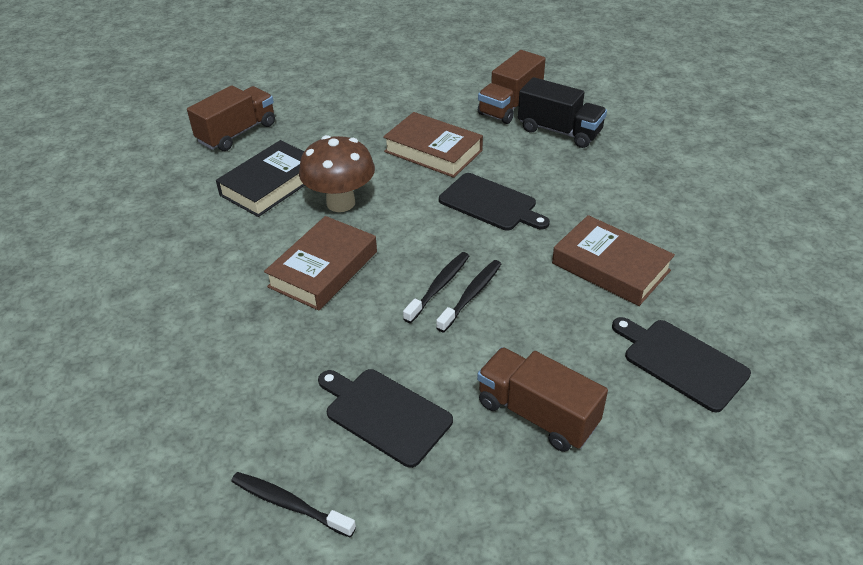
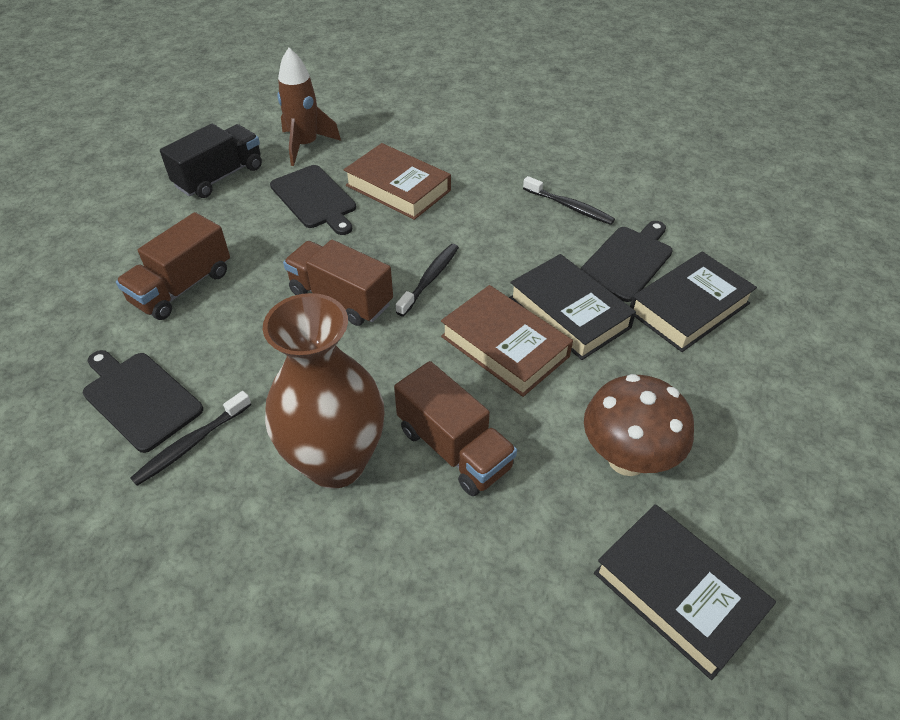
black book: [216,140,305,217] = 1 -> [509,254,636,360] [594,504,776,680] [630,252,757,352] = 3
brown book: [264,216,377,311] [383,112,483,178] [552,215,675,306] = 3 -> [344,143,451,220] [441,285,573,397] = 2
brown rocket: none = 0 -> [277,48,341,166] = 1
brown vase: none = 0 -> [263,293,384,489] = 1

